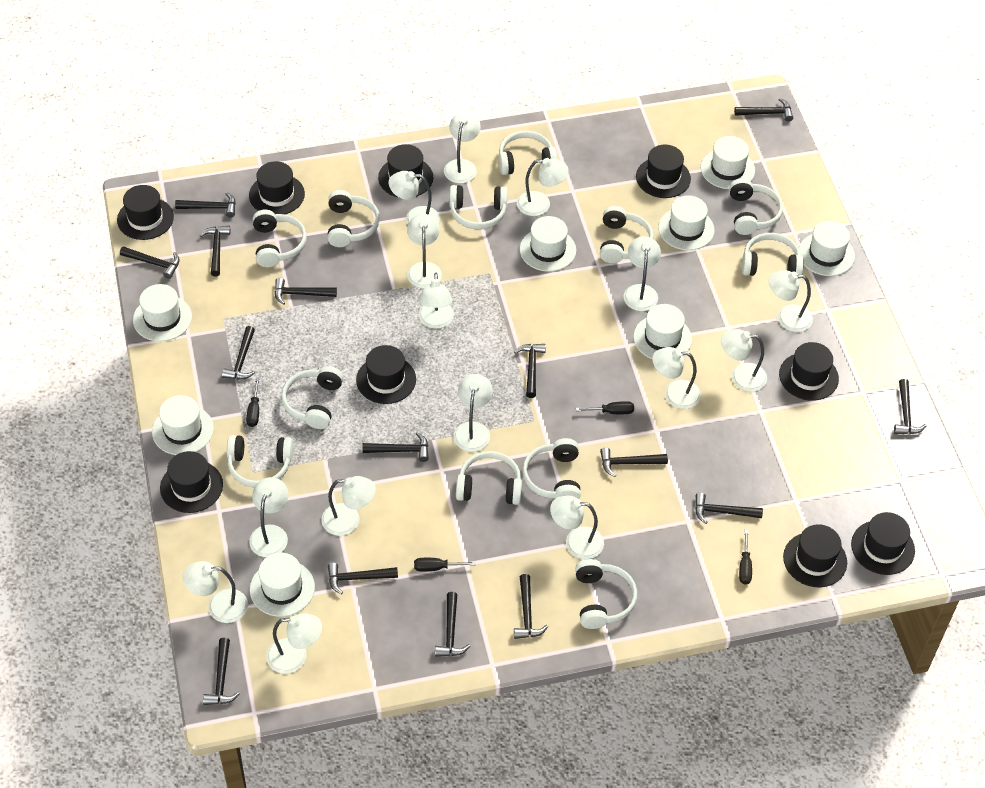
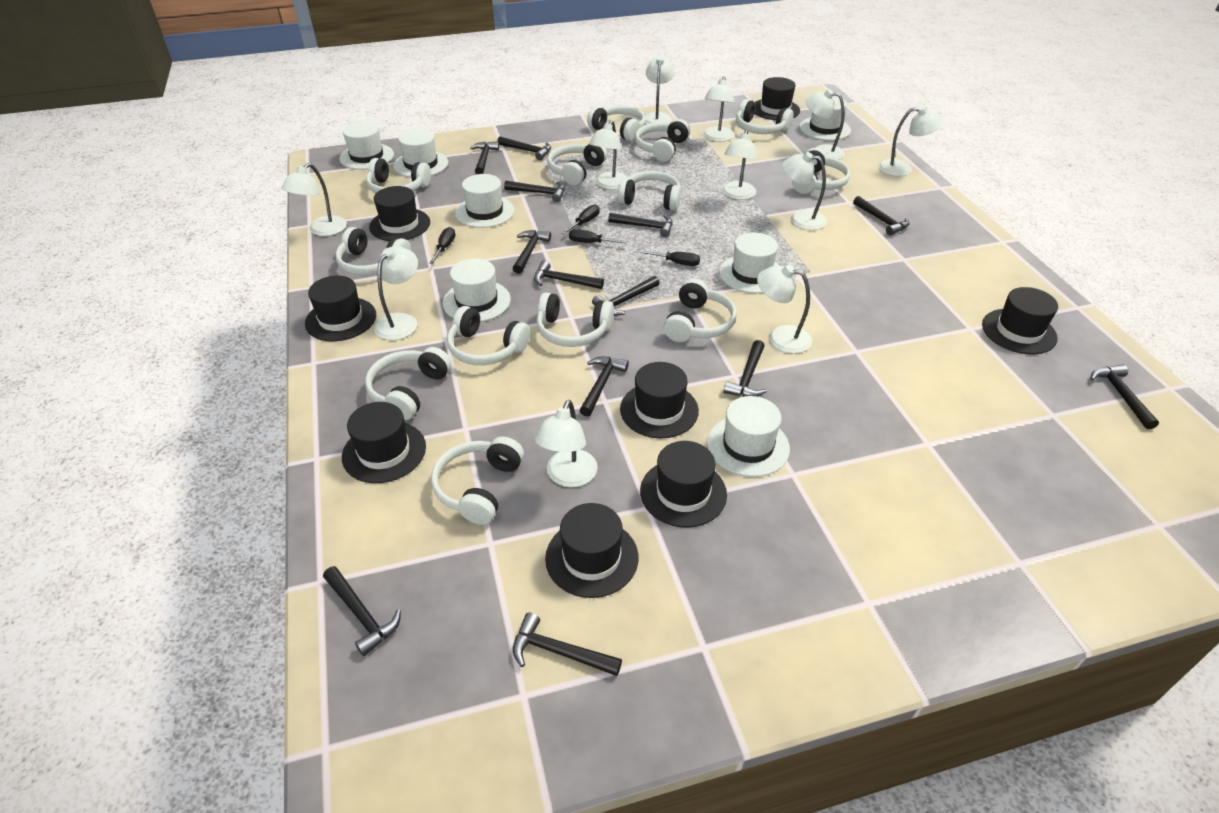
black hammer: [120,246,180,279] [175,192,236,218] [200,226,230,277] [203,638,240,705] [222,326,255,379] [275,278,337,305] [328,563,398,594] [362,432,429,462] [435,592,470,657] [514,344,546,398] [514,574,548,639] [600,447,668,477] [695,493,763,524] [734,98,793,122] [894,379,926,434] = 15 -> [323,566,401,656] [470,141,499,174] [497,136,551,160] [504,181,565,202] [513,230,551,274] [513,613,622,676] [534,260,604,289] [580,357,629,417] [592,276,660,315] [608,213,673,237] [723,340,767,397] [853,196,909,235] [1090,365,1159,429] = 13
black hat: [117,185,174,240] [160,451,223,513] [249,161,305,214] [356,345,416,404] [378,144,434,197] [636,145,691,198] [779,342,839,401] [783,524,847,587] [851,512,915,575] = 9 -> [305,276,376,341] [342,402,426,483] [369,186,430,241] [545,503,638,598] [620,362,699,438] [640,441,727,527] [754,77,800,120] [982,287,1058,354] = 8
white hat: [133,284,192,342] [152,395,214,455] [250,553,315,617] [520,216,576,272] [633,304,692,359] [658,195,715,250] [701,136,755,189] [799,221,855,276] = 8 -> [339,122,394,170] [394,129,448,177] [442,258,511,322] [455,174,514,228] [707,396,790,477] [719,233,780,293] [800,96,851,141] = 7
white headphones: [227,435,294,487] [253,210,307,267] [281,366,343,429] [327,190,380,247] [449,185,508,229] [456,451,522,505] [499,131,557,175] [522,438,581,499] [575,559,637,629] [600,206,653,263] [729,178,783,235] [742,233,804,279] = 12 -> [336,227,411,275] [365,347,452,420] [366,158,431,193] [431,437,524,525] [447,306,530,365] [536,292,614,347] [547,144,607,186] [587,106,645,142] [618,171,681,211] [635,119,690,162] [663,278,737,342] [736,99,793,134] [792,148,850,194] = 13
white lamp: [183,561,248,623] [249,477,288,557] [267,613,322,674] [321,476,376,536] [389,171,440,224] [407,214,442,288] [419,273,454,329] [444,112,481,183] [453,374,493,452] [517,158,569,216] [550,495,604,559] [624,236,661,311] [652,347,701,409] [721,329,767,392] [769,270,813,332] = 15 -> [281,163,347,236] [374,246,418,340] [535,400,598,487] [589,120,628,190] [645,56,674,124] [703,77,734,142] [722,130,758,200] [757,265,812,353] [782,152,827,230] [806,89,845,160] [878,106,943,176] = 11

